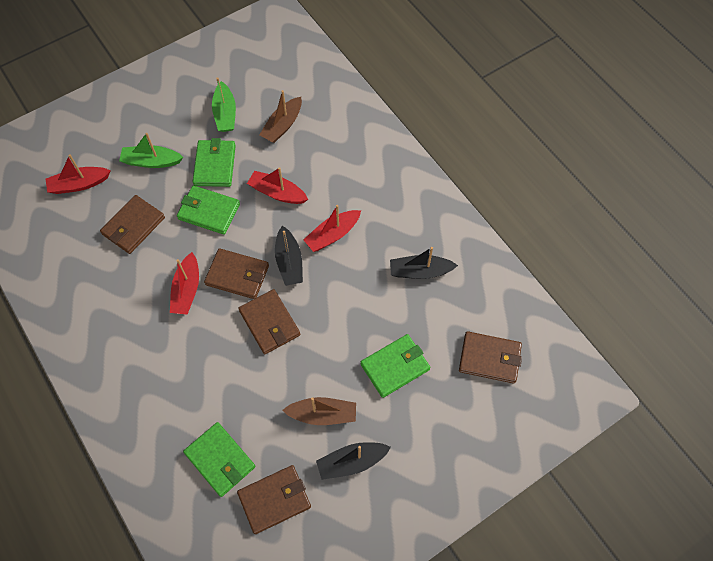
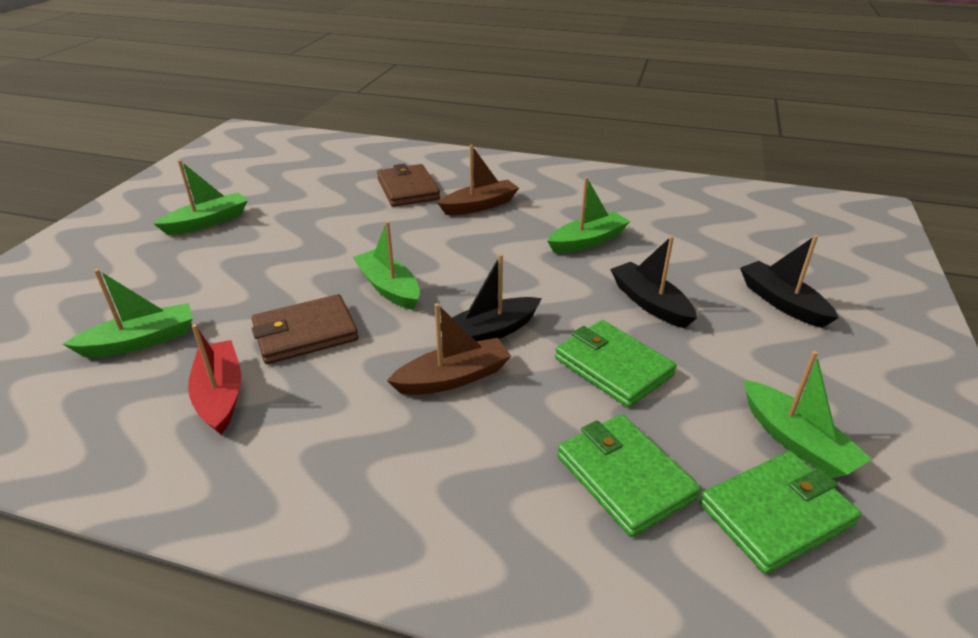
brown wallet: [100,195,165,254] [204,248,269,299] [237,465,311,534] [238,289,300,354] [459,331,522,383] = 5 -> [251,294,358,364] [377,164,440,207] = 2
green boat: [119,133,183,168] [212,77,236,132] = 2 -> [63,269,193,358] [153,160,248,235] [353,221,420,310] [547,177,630,253] [744,351,872,478] = 5
green wallet: [177,185,240,235] [183,422,255,497] [193,138,236,187] [360,334,430,398] = 4 -> [555,320,677,408] [557,414,701,537] [700,451,861,574] = 3
red boat: [46,154,111,194] [170,252,199,315] [247,167,308,204] [303,205,361,252] = 4 -> [188,324,241,435] = 1

